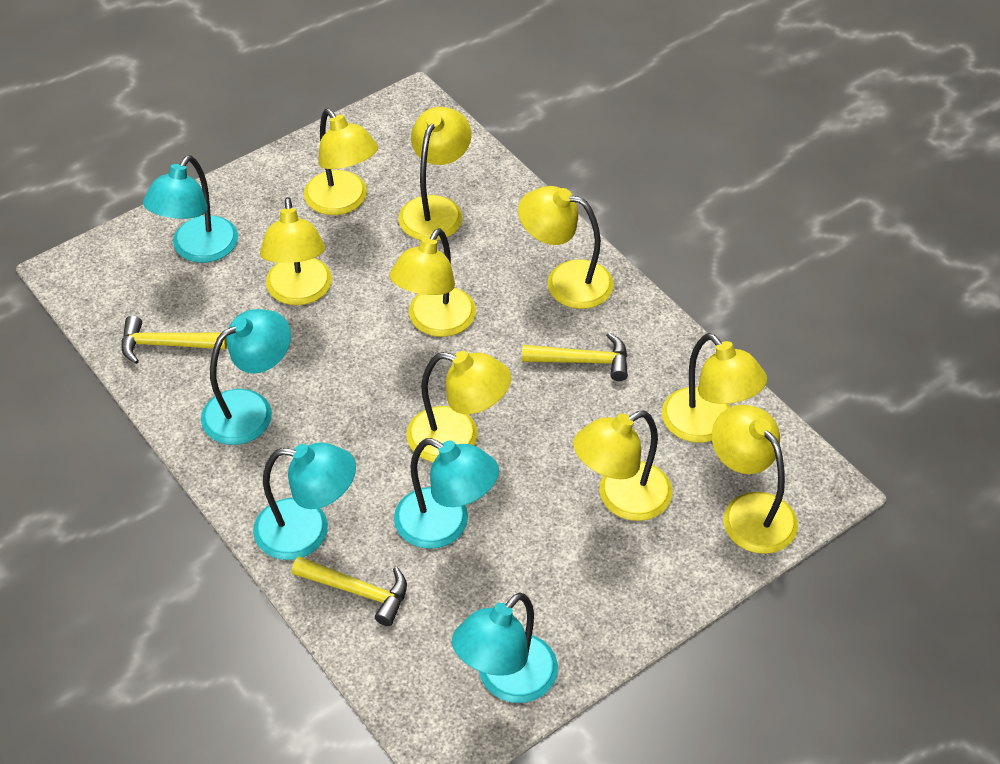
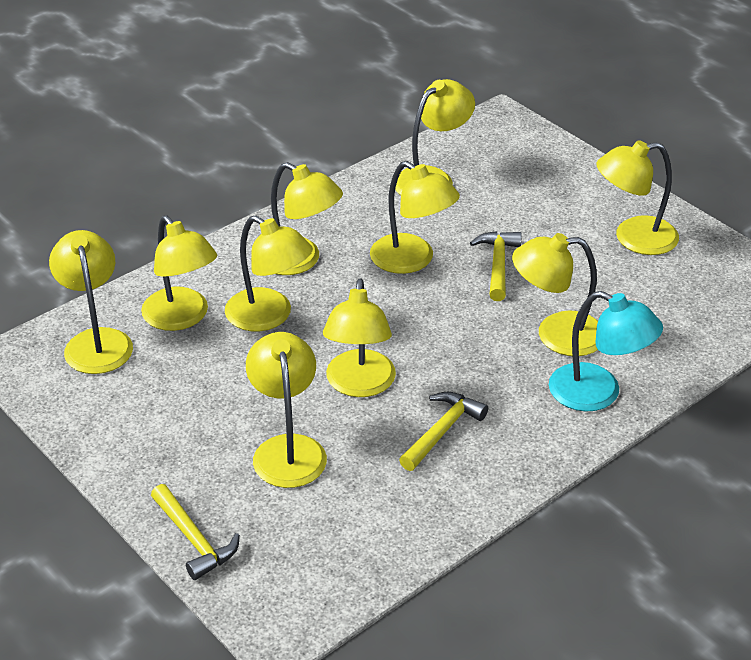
turquoise lamp: [143,155,238,263] [201,309,291,445] [253,442,356,560] [394,438,499,549] [452,592,558,703] = 5 -> [549,291,663,412] = 1
yellow lamp: [260,197,332,305] [304,109,378,215] [390,228,476,337] [399,107,471,241] [406,351,511,462] [518,186,614,309] [573,411,673,521] [662,333,767,443] [712,405,798,554] = 9 -> [49,230,133,374] [141,215,217,331] [225,215,313,331] [246,332,327,488] [271,162,343,275] [323,278,396,397] [370,161,460,274] [395,79,475,195] [512,233,598,356] [596,140,679,255] = 10

